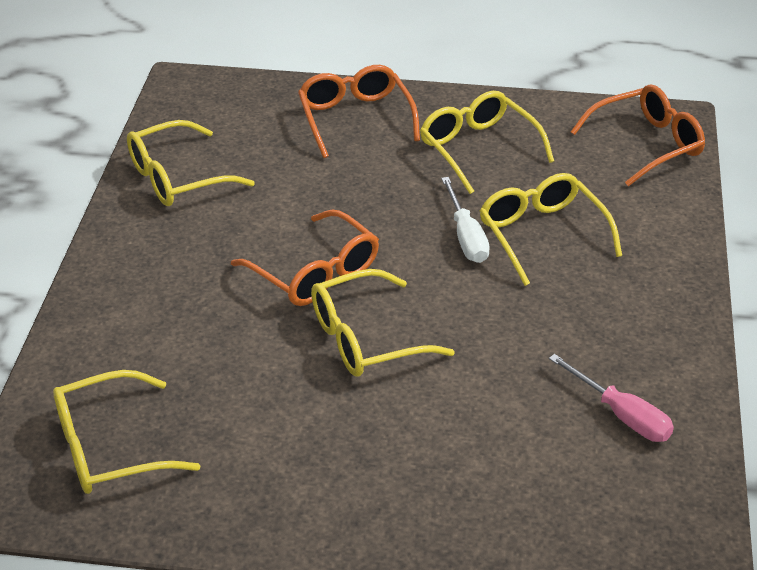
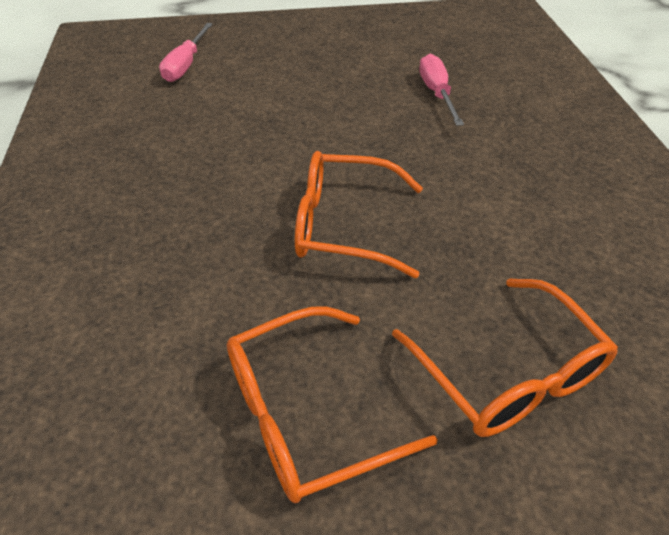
pink screwdriver: [549,354,674,442] = 1 -> [159,23,213,82] [419,54,464,126] = 2
white screwdriver: [441,177,490,263] = 1 -> none = 0
yellow glasses: [53,370,200,494] [127,120,255,206] [311,269,455,377] [420,91,554,194] [480,173,622,286] = 5 -> none = 0

